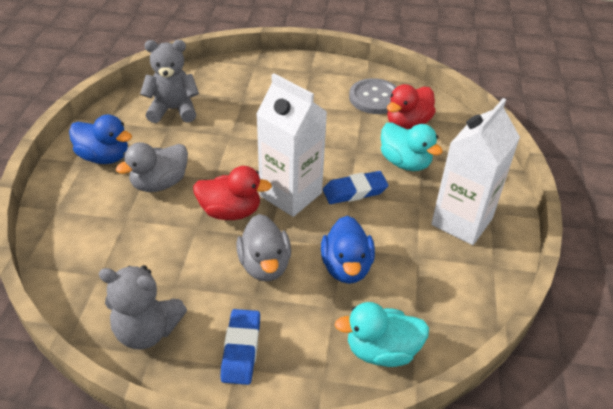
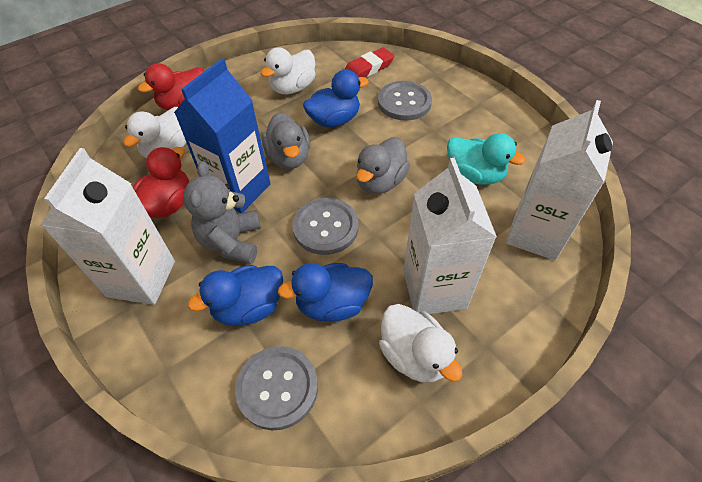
blue carton: none = 0 -> [174,58,271,213] = 1
blue duck: [69,115,132,164] [321,216,375,284] = 2 -> [188,265,283,326] [278,263,373,322] [303,69,369,127] = 3
blue eraser: [220,309,260,385] [323,171,388,204] = 2 -> none = 0
grey button: [349,78,397,114] = 1 -> [235,346,318,430] [292,198,359,255] [378,81,432,121] = 3
grey teddy bear: [99,265,187,350] [140,40,199,123] = 2 -> [183,161,261,264] = 1
red eraser: none = 0 -> [345,47,394,77] = 1
turquoise duck: [335,302,429,367] [381,122,443,171] = 2 -> [447,133,526,185] = 1
white carton: [256,73,327,217] [431,98,520,245] = 2 -> [40,148,175,305] [403,158,497,314] [506,100,613,260] = 3
white duck: none = 0 -> [123,107,187,158] [260,47,316,94] [379,304,463,383] = 3

